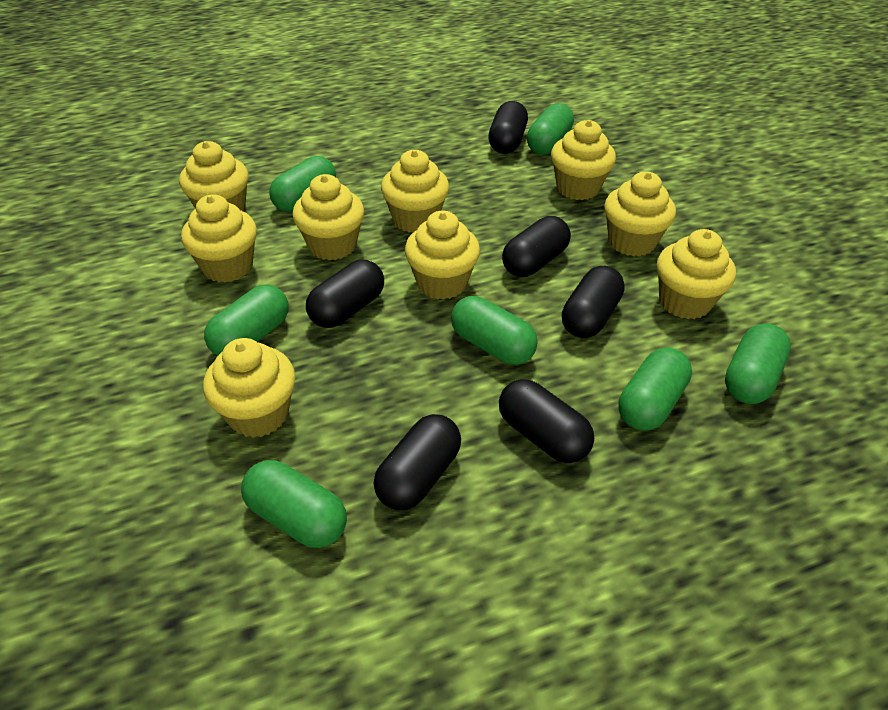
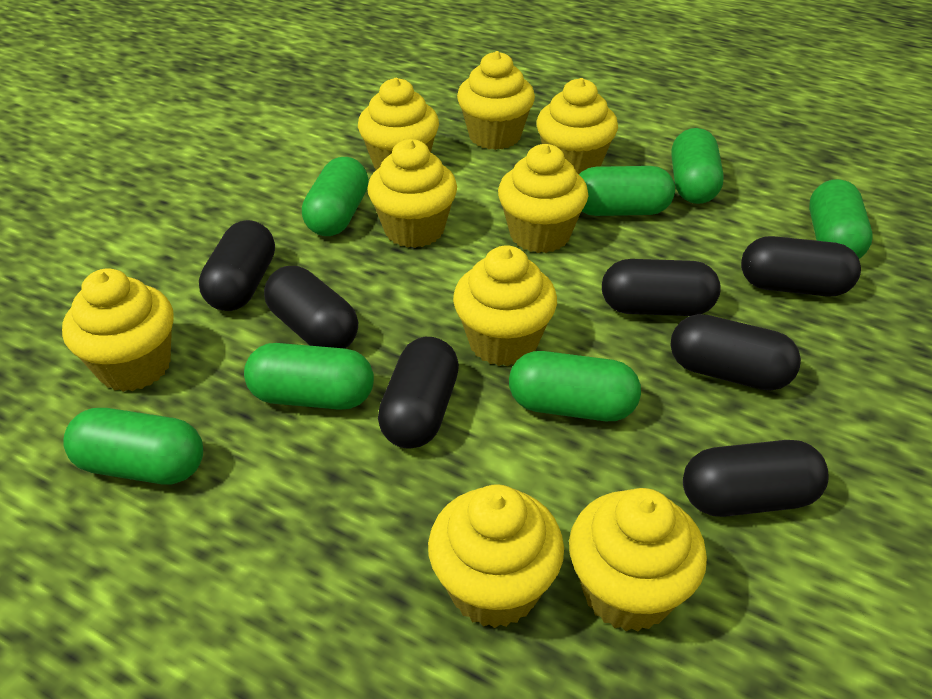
black capsule: [306,260,384,328] [374,414,461,510] [488,101,528,154] [499,379,594,463] [502,216,571,277] [562,266,625,338] = 6 -> [199,220,275,311] [264,266,358,349] [378,337,459,449] [602,259,721,316] [670,314,801,390] [683,440,829,517] [741,236,861,297] = 7

